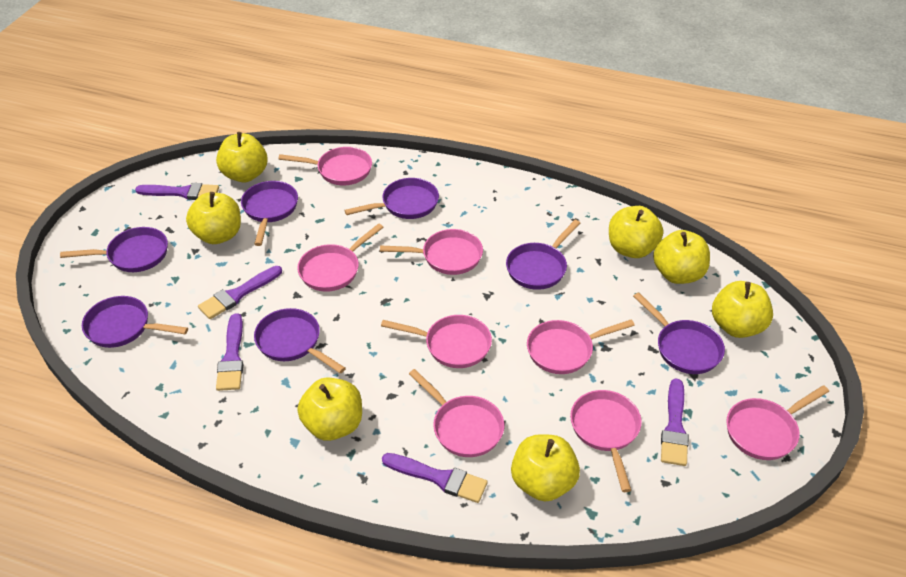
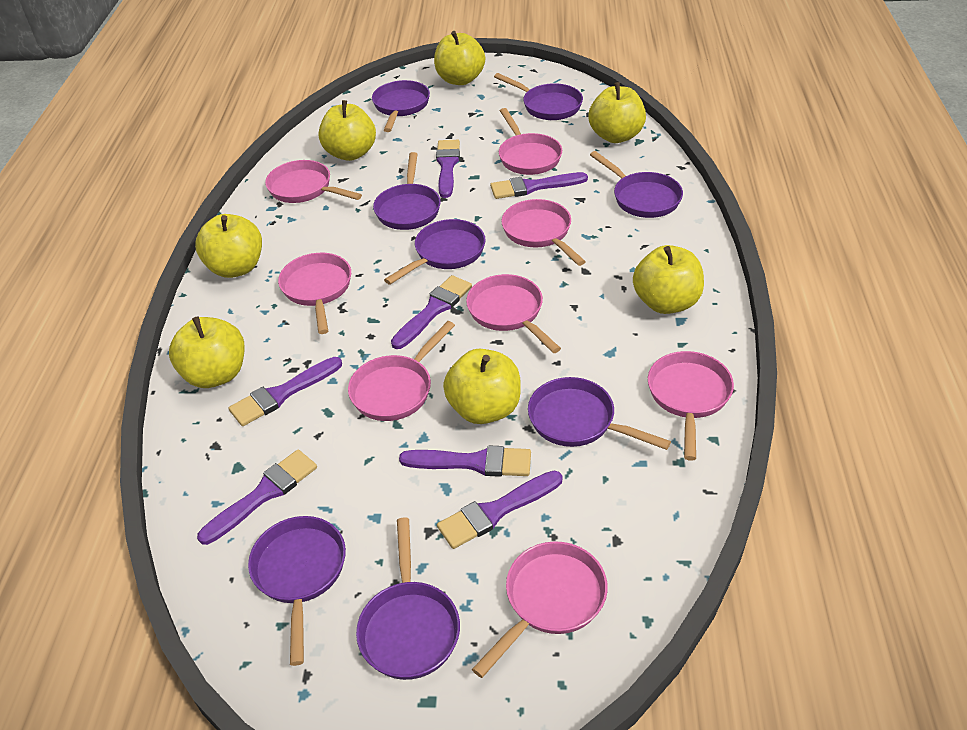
purple brush: [135,183,219,200] [198,266,282,319] [216,313,244,391] [382,453,488,503] [661,378,689,466] = 5 -> [197,450,317,545] [229,357,342,426] [391,275,472,349] [399,446,531,477] [436,140,460,198] [437,471,563,549] [490,172,588,199] = 7
purple pan: [60,227,168,272] [82,296,188,348] [241,181,298,246] [254,308,346,374] [344,178,439,219] [506,220,580,290] [633,292,725,374] = 7 -> [248,516,346,666] [356,517,460,680] [372,80,430,132] [373,152,441,230] [384,219,486,285] [494,73,583,120] [528,377,671,450] [590,151,683,218] = 8

